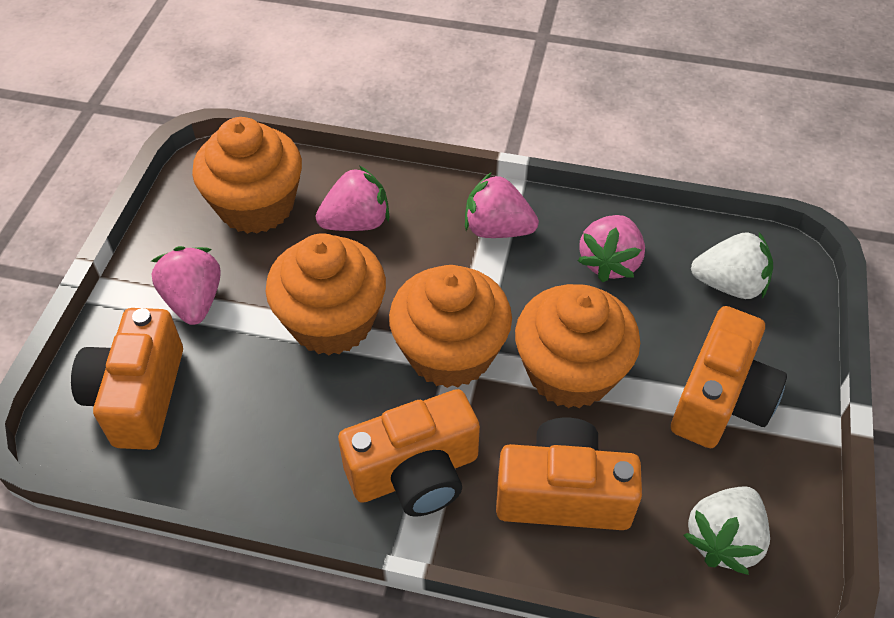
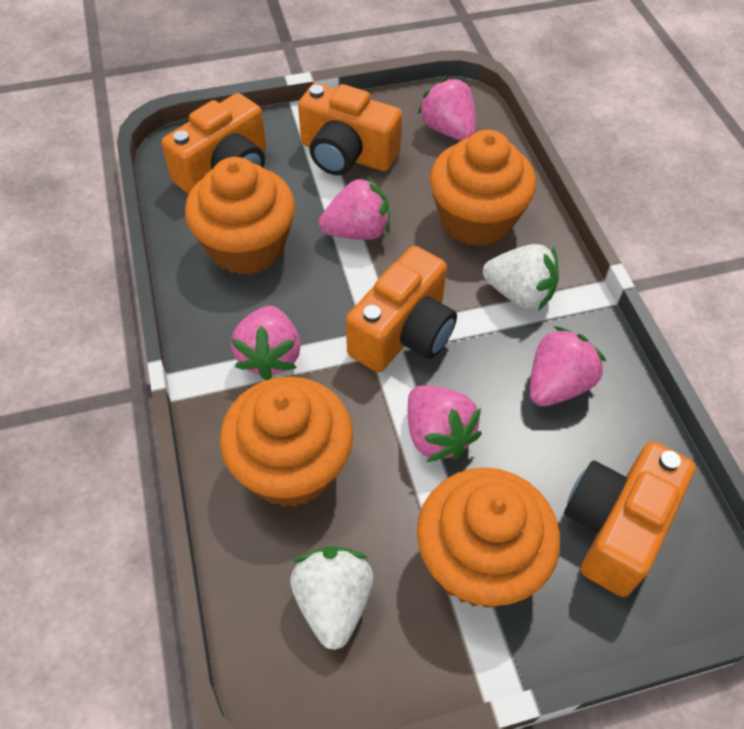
pink strawberry: [151,246,221,325] [316,165,389,231] [465,172,539,238] [578,215,645,282] = 4 -> [231,306,301,380] [319,176,390,240] [408,386,482,462] [418,77,476,140] [530,326,606,406] = 5

